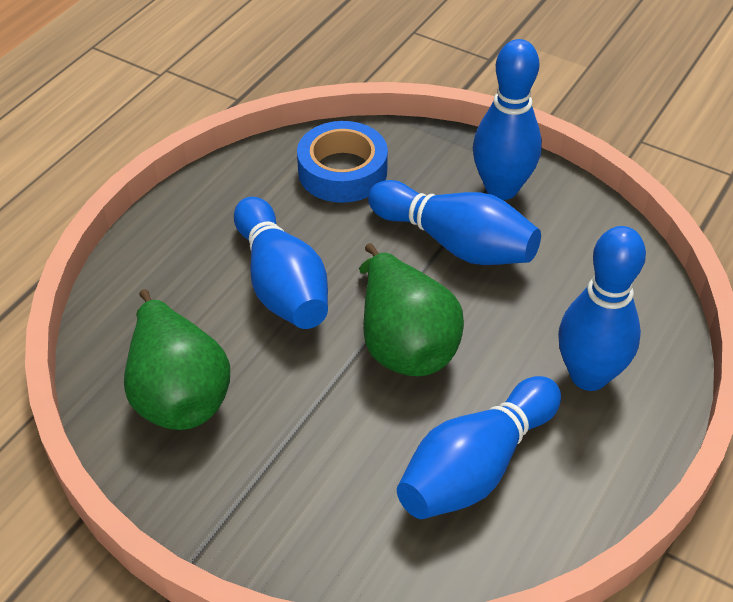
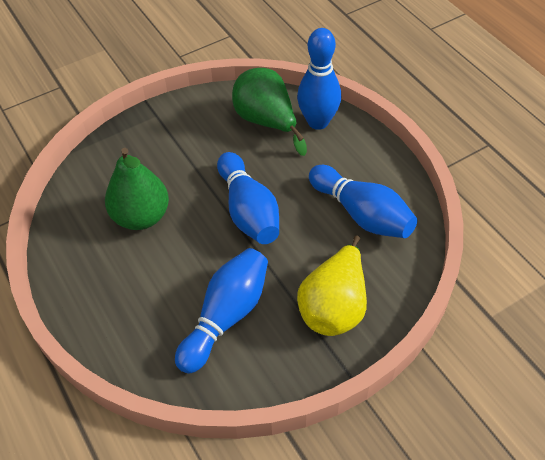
blue bowling pin: [234,197,328,329] [368,180,541,265] [397,376,561,519] [473,39,542,200] [558,226,646,391] = 5 -> [175,248,268,374] [217,152,279,244] [297,28,341,130] [309,165,417,238] = 4
blue tape: [297,121,388,203] = 1 -> none = 0
yellow pear: none = 0 -> [297,236,367,336] = 1

